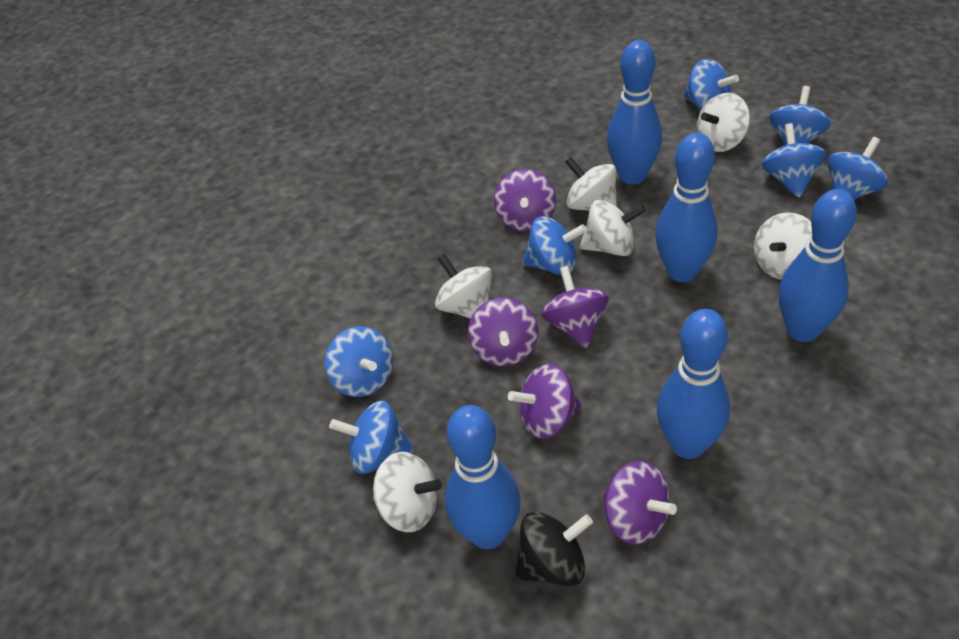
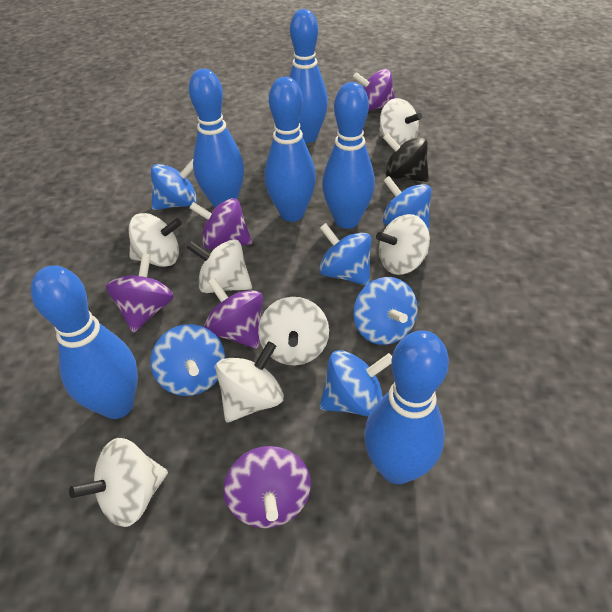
blue bowling pin: [445,405,521,549] [607,40,662,185] [655,133,718,282] [657,309,730,459] [779,189,857,342] = 5 -> [31,265,138,419] [189,69,244,208] [265,77,316,222] [289,9,328,143] [322,82,375,229] [364,330,449,484] = 6
blue spinning top: [325,326,393,397] [329,401,414,474] [522,216,587,275] [683,59,739,110] [762,123,826,198] [769,86,831,145] [827,137,888,200] = 7 -> [151,159,197,210] [151,324,225,396] [319,223,371,286] [320,350,392,417] [353,277,418,345] [383,176,431,231] = 6
white spinning top: [373,452,442,532] [435,254,492,319] [565,157,617,211] [580,199,646,256] [697,93,750,152] [754,212,812,280] = 6 -> [69,438,168,527] [129,213,182,267] [187,239,252,293] [216,341,283,423] [258,297,329,365] [376,214,430,275] [379,98,422,146] = 7

